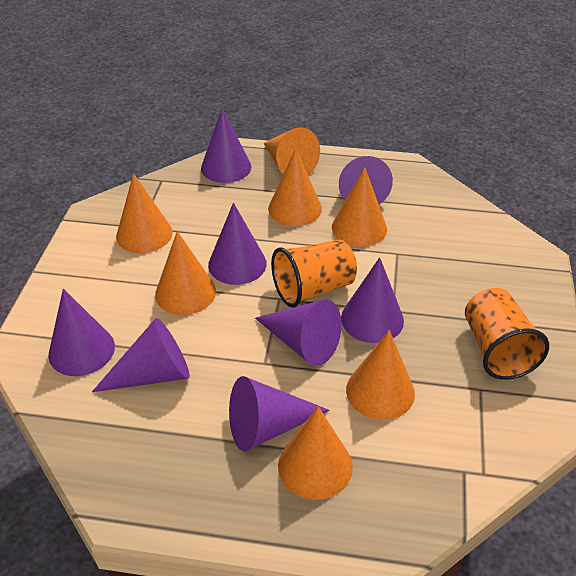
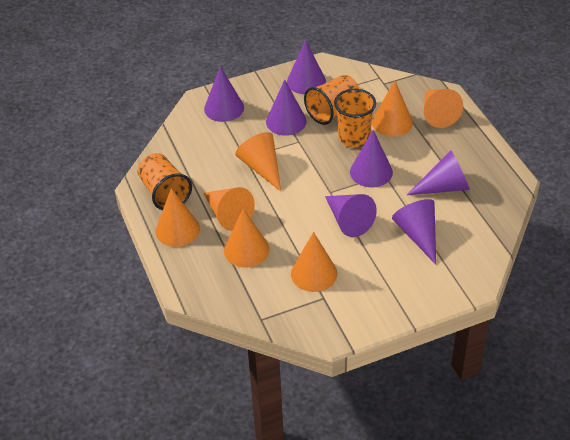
orange cup: [271,240,357,308] [465,288,549,380] = 2 -> [138,153,192,210] [304,75,359,125] [334,89,376,147] = 3
purple cone: [48,289,115,376] [92,318,190,392] [201,109,252,183] [208,203,267,285] [229,376,330,451] [255,300,341,366] [339,156,393,204] [341,257,404,343] = 8 -> [204,66,244,122] [266,80,307,136] [287,40,326,94] [325,194,377,237] [350,130,393,187] [392,199,436,264] [407,151,470,195] = 7

